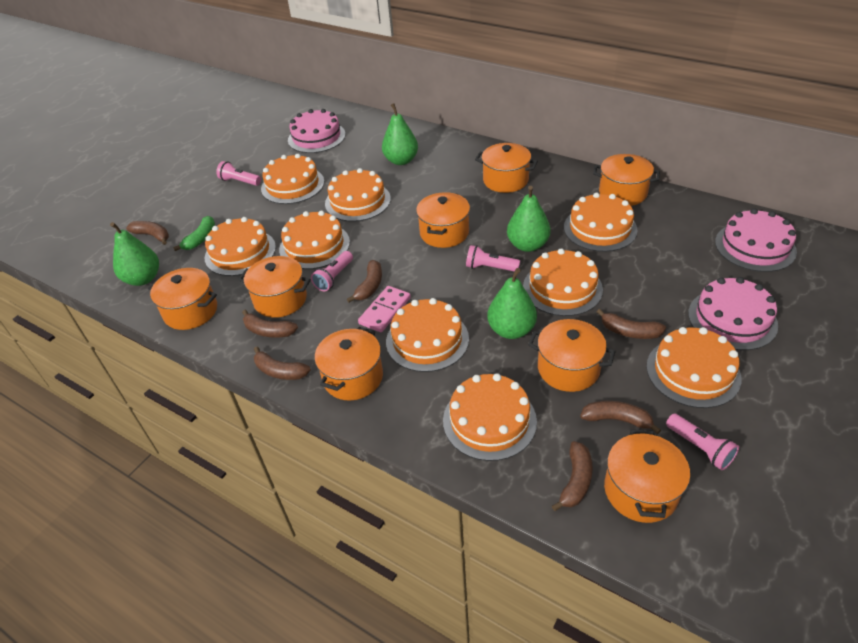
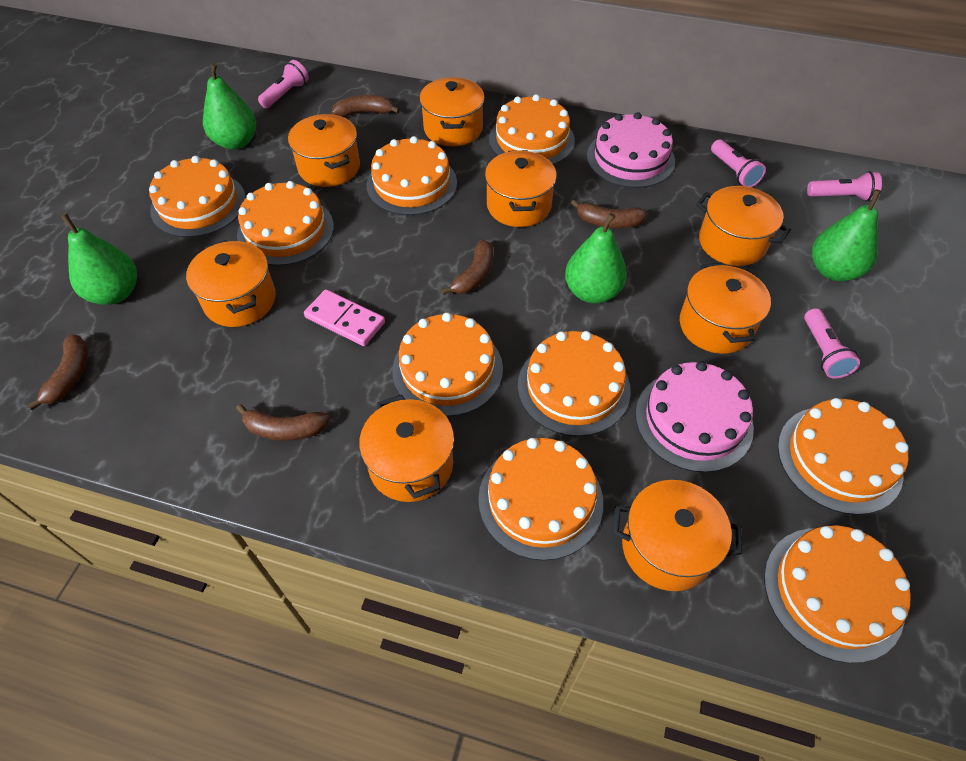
brown banana: [126,221,169,245] [242,310,298,338] [254,347,311,380] [347,260,382,302] [552,441,593,511] [580,401,661,434] [597,309,666,339] = 7 -> [27,335,88,410] [236,404,330,441] [331,95,400,117] [441,240,493,295] [571,200,648,228] = 5
green banana: [173,216,215,251] = 1 -> none = 0
pink cake: [288,109,346,153] [688,277,778,350] [715,208,797,272] = 3 -> [587,112,675,188] [636,361,754,472] = 2

